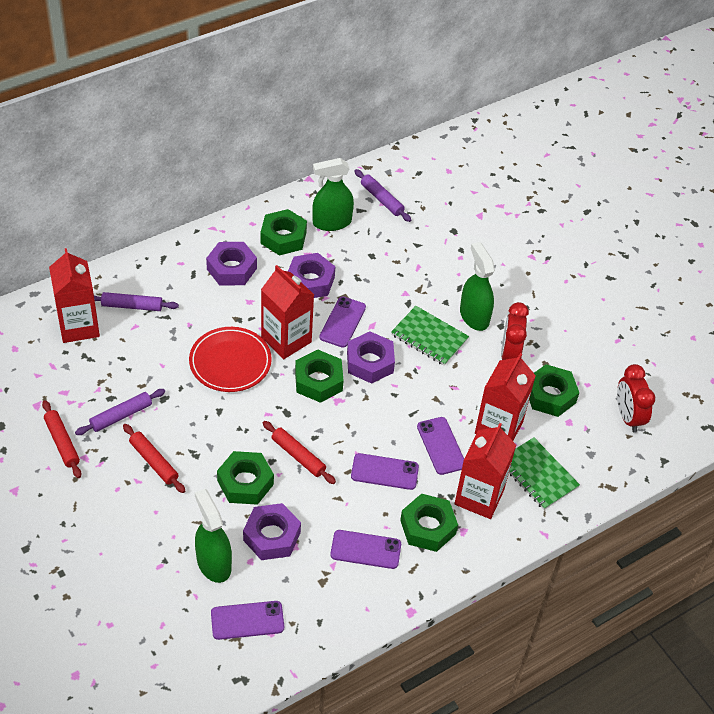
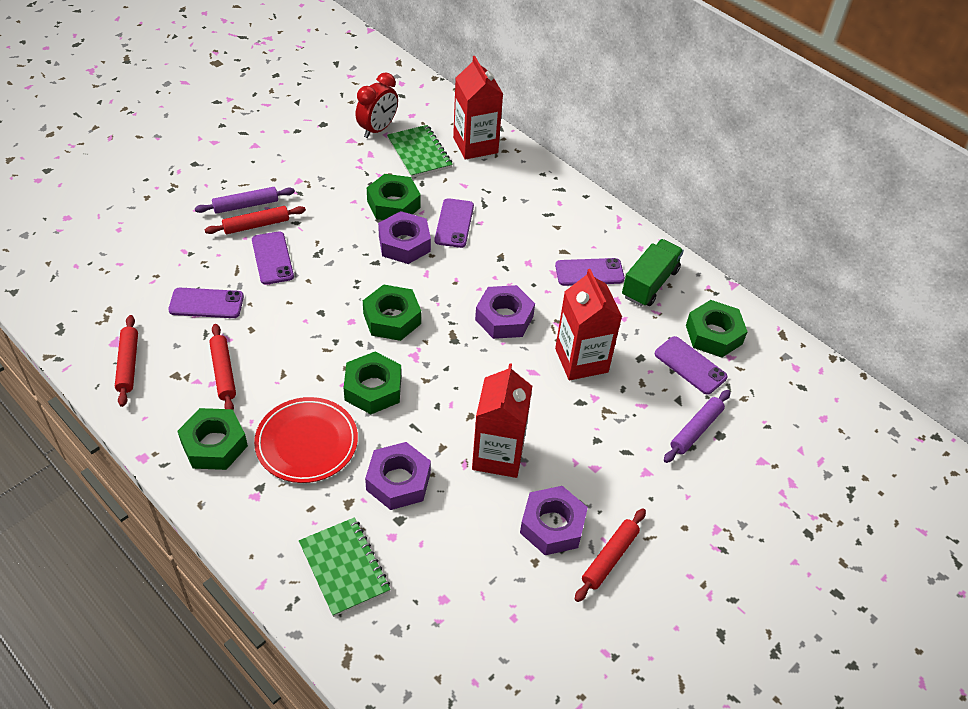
green spray bottle: [195,489,232,583] [312,158,354,231] [460,242,495,331] = 3 -> none = 0
green truck: none = 0 -> [622,239,684,307] = 1
purple rolling pin: [75,389,165,435] [94,292,179,311] [354,169,411,222] = 3 -> [195,187,295,214] [664,390,731,463] = 2
red carton: [49,248,100,343] [261,265,314,359] [454,423,516,519] [475,353,536,441] = 4 -> [453,56,503,160] [472,363,532,478] [555,269,622,380] = 3
red clock: [501,302,529,360] [617,364,655,433] = 2 -> [356,72,398,138] = 1
red rolling pin: [42,400,81,478] [123,424,185,493] [263,421,336,484] = 3 -> [115,315,138,407] [205,206,306,234] [209,324,236,410] [575,508,646,602] = 4

